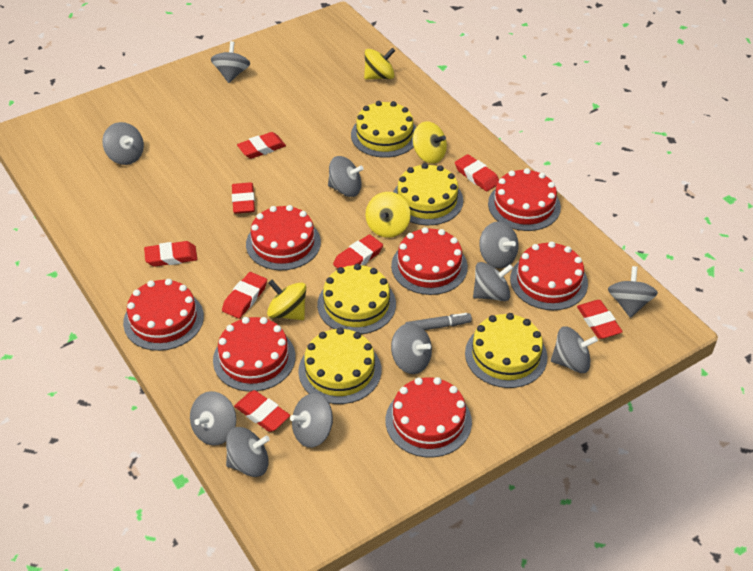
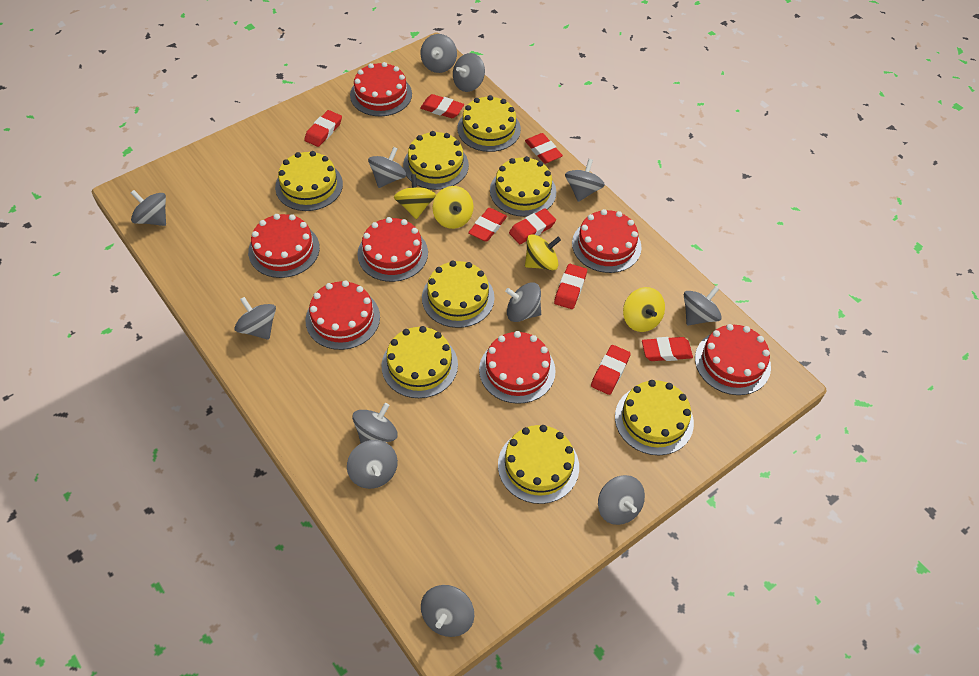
grey marker: [405,313,472,330] = 1 -> none = 0
grey spinning top: [102,122,144,165] [190,391,236,446] [211,41,250,83] [226,427,270,477] [290,393,333,448] [328,156,364,197] [391,323,432,374] [473,262,513,301] [479,221,519,269] [551,326,598,373] [608,266,658,318] = 11 -> [131,190,166,226] [234,297,276,340] [347,440,398,489] [352,403,397,443] [368,147,407,188] [420,34,457,73] [421,585,474,637] [453,53,485,92] [505,282,541,322] [565,159,605,202] [598,475,645,525] [684,286,722,326] = 12
yellow cake: [298,327,382,404] [317,264,396,334] [351,101,416,158] [393,163,463,225] [465,313,547,388] = 5 -> [275,151,343,211] [381,326,458,398] [403,131,469,190] [422,261,495,328] [457,95,521,152] [490,156,557,217] [498,425,579,504] [615,380,694,455] = 8

